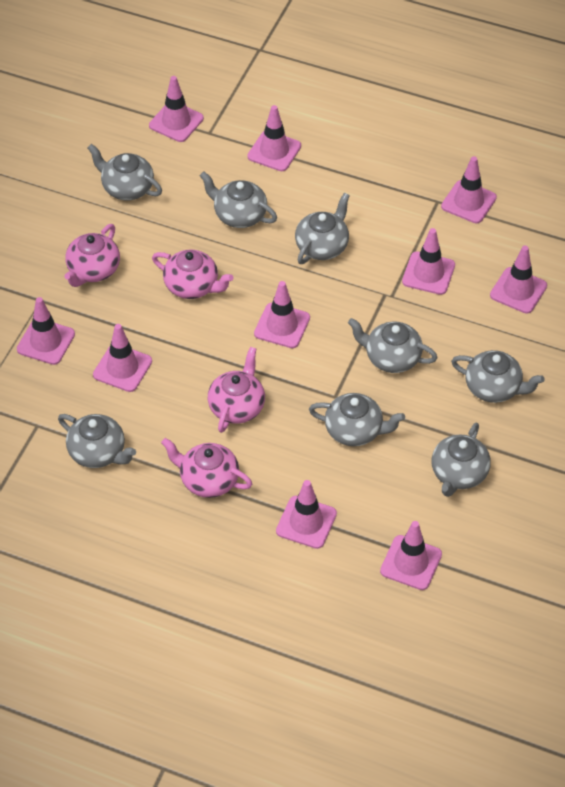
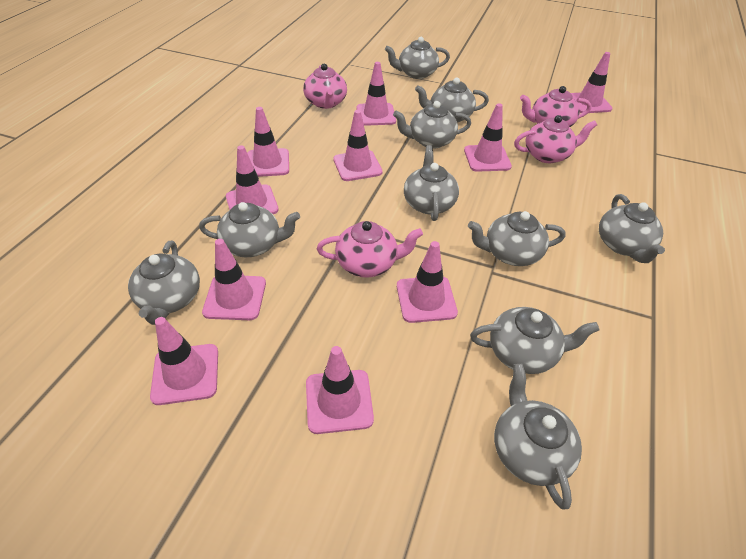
grey teapot: [58,414,136,468] [88,144,162,200] [200,171,277,228] [295,192,350,264] [309,393,405,446] [348,318,438,373] [432,423,491,497] [451,350,545,403] = 8 -> [128,241,200,325] [199,202,300,257] [385,37,450,79] [393,101,471,149] [404,145,459,221] [415,77,489,123] [468,211,565,266] [470,307,600,374] [494,364,582,509] [599,194,665,263] = 10

